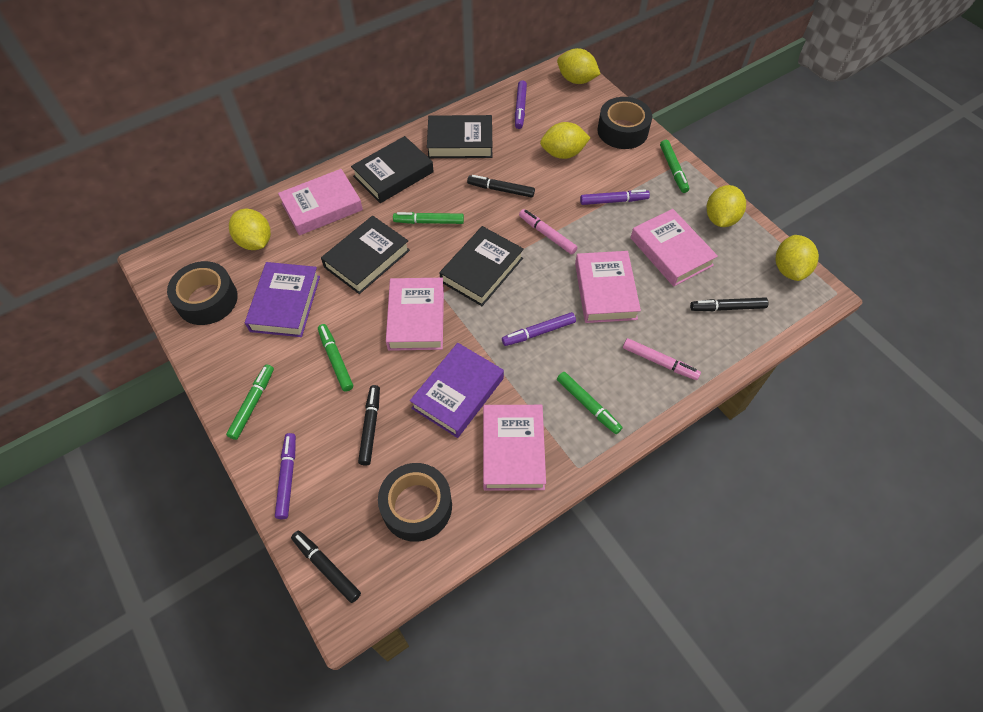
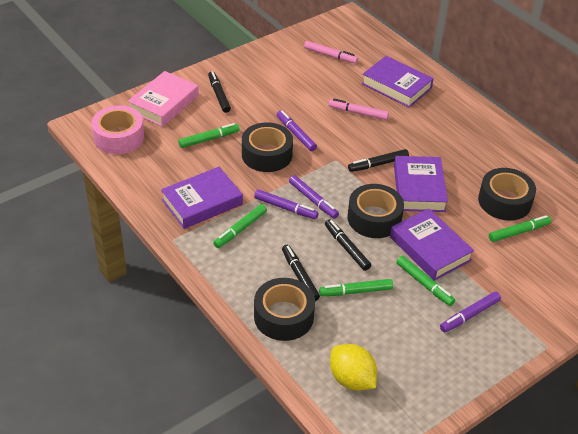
black book: [321,216,410,294] [351,136,434,203] [427,115,492,158] [440,226,524,306] = 4 -> none = 0
black tape: [167,261,238,325] [378,463,452,542] [597,97,652,149] = 3 -> [242,122,293,172] [254,278,315,341] [347,184,404,238] [478,168,536,221] = 4
pink book: [278,169,363,236] [386,278,444,351] [483,405,546,491] [575,251,641,323] [631,209,718,287] = 5 -> [128,71,199,127] = 1
pink tape: none = 0 -> [91,105,144,154] = 1
purple book: [245,262,320,337] [410,343,504,438] = 2 -> [161,167,243,229] [362,56,434,108] [390,209,474,281] [394,156,448,212] = 4
yellow lemon: [229,209,271,250] [540,122,590,159] [557,48,600,84] [707,185,746,227] [776,235,819,281] = 5 -> [330,344,377,391] = 1

